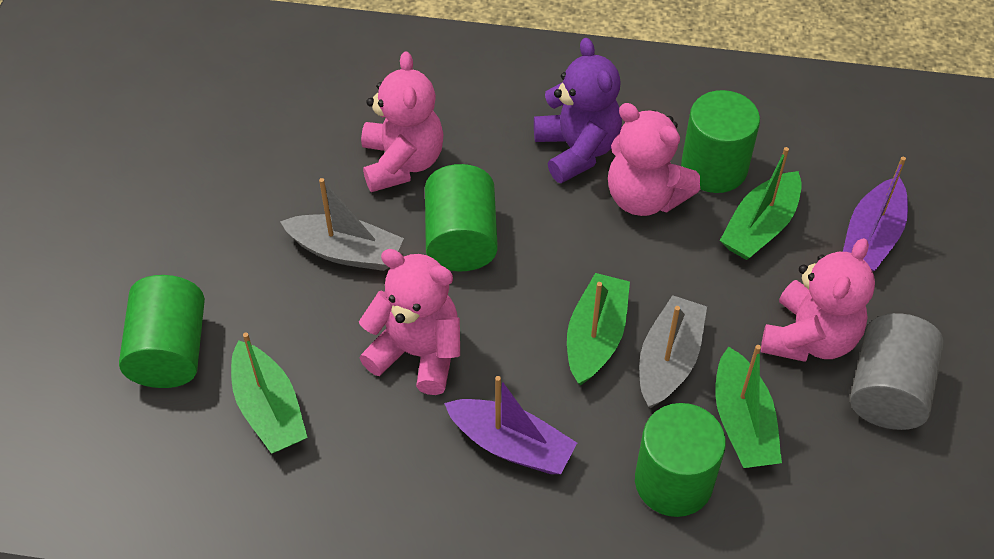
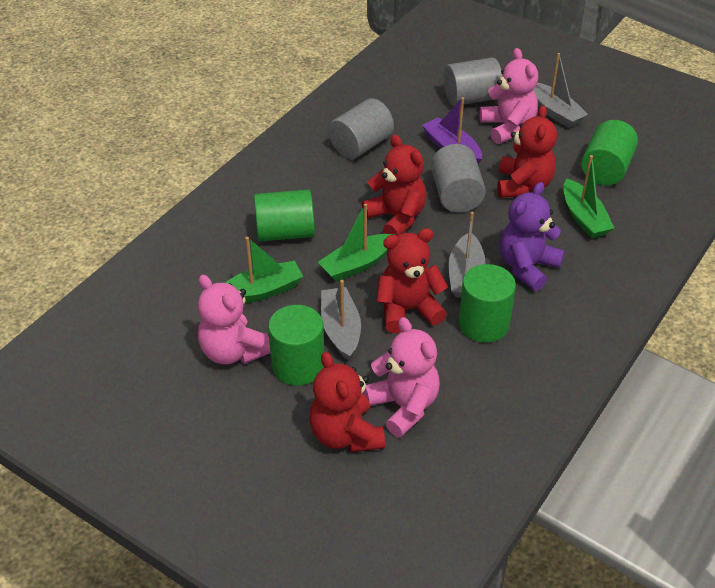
green boat: [231,332,308,454] [567,273,630,385] [715,345,782,468] [720,147,802,260] = 4 -> [225,237,303,303] [318,204,394,281] [563,155,614,238] = 3
grey boat: [280,178,404,271] [639,295,707,408] = 2 -> [321,280,361,360] [448,212,485,298] [533,53,588,128] = 3
grey cylinder: [850,313,944,430] = 1 -> [328,98,394,159] [431,144,486,213] [444,57,502,106] = 3
pink teddy bear: [359,249,460,395] [361,51,443,192] [608,103,700,216] [761,238,875,362] = 4 -> [198,275,270,365] [364,317,440,438] [480,48,538,144] = 3
purple boat: [444,376,577,474] [843,157,908,271] = 2 -> [422,97,482,163] = 1
red teddy bear: none = 0 -> [309,352,385,453] [362,134,426,236] [376,228,448,333] [497,105,557,198] = 4

